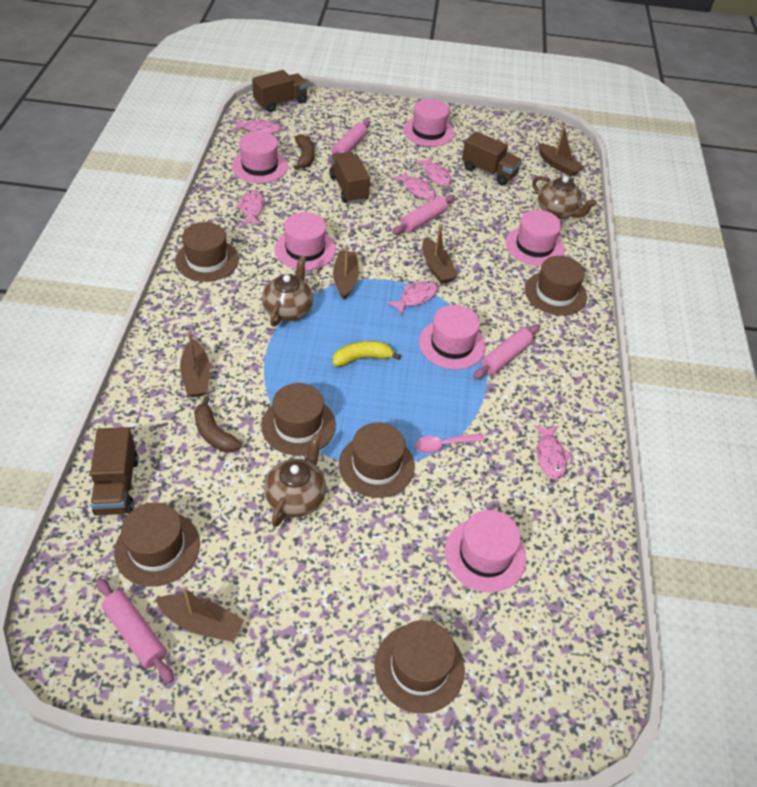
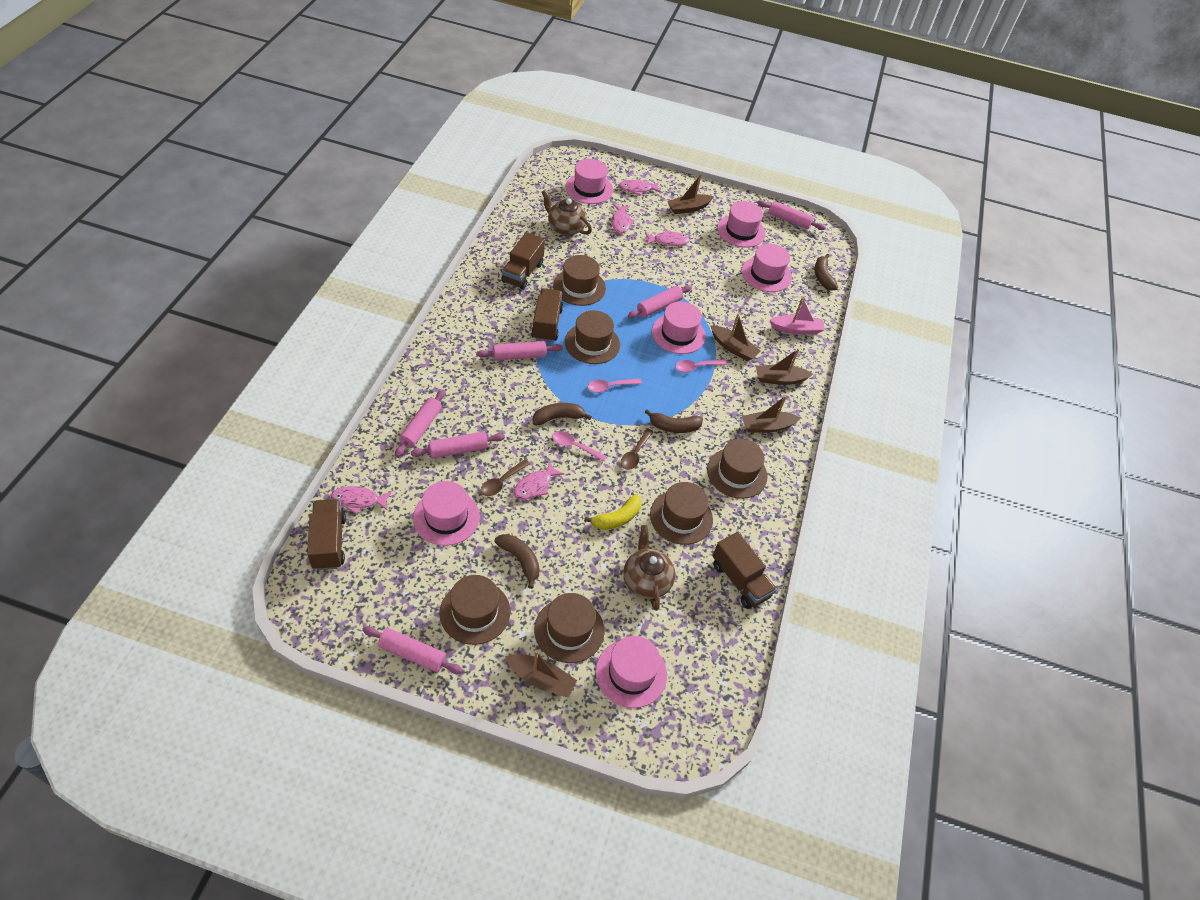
brown banana: [194,396,242,453] [294,134,315,170] = 2 -> [495,534,540,589] [533,403,592,425] [645,409,703,433] [814,254,838,291] = 4
brown spoon: none = 0 -> [481,459,530,496] [621,428,653,470] = 2
brown teapot: [262,256,313,327] [264,434,326,527] [533,176,597,219] = 3 -> [542,190,592,236] [623,525,675,611] = 2
pink boat: none = 0 -> [770,297,825,334] = 1
pink fish: [233,119,282,134] [236,190,264,225] [387,281,438,315] [392,171,436,200] [415,156,452,186] [534,425,571,480] = 6 -> [330,486,392,514] [513,461,564,500] [612,204,635,234] [618,180,661,196] [645,230,690,246] = 5
pink rolling pin: [96,578,174,683] [328,120,370,163] [392,195,455,234] [473,324,540,379] = 4 -> [362,626,463,674] [395,390,445,457] [411,431,505,459] [476,341,563,361] [628,285,692,318] [757,200,826,230] = 6
pink spoon: [415,433,484,454] = 1 -> [552,431,607,462] [587,378,642,393] [675,359,727,372] = 3

